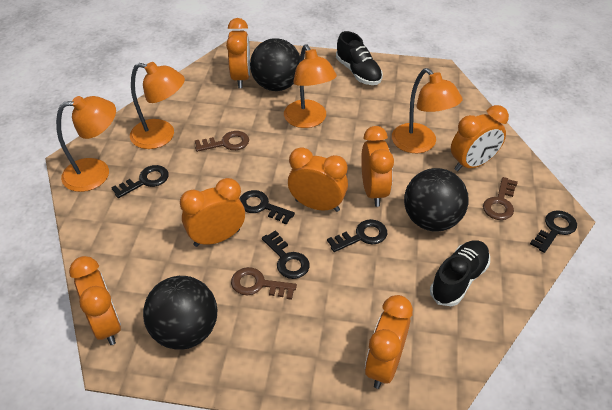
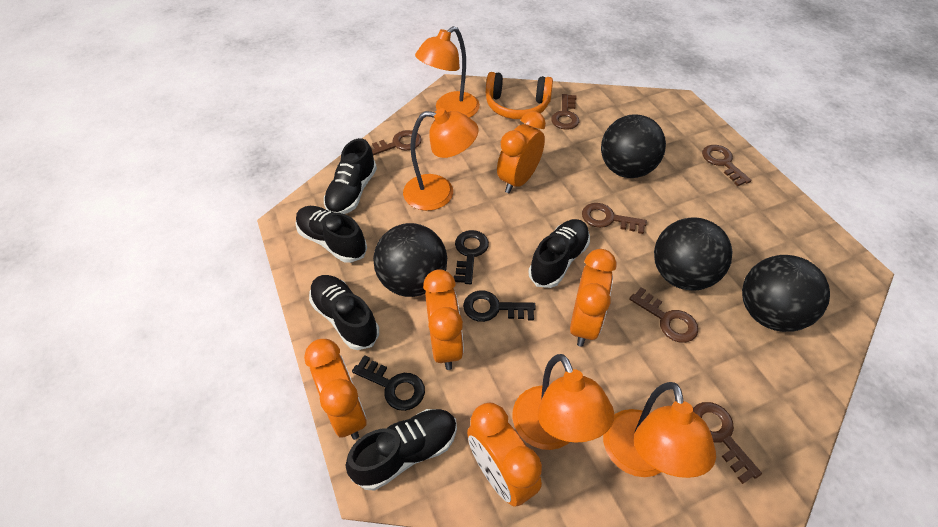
black ball: [143,276,217,350] [250,38,300,91] [404,168,469,232] = 3 -> [373,223,447,297] [601,115,666,178] [654,217,733,291] [742,255,830,332] = 4
black key: [111,165,169,198] [240,190,295,225] [262,230,310,279] [327,219,387,252] [530,210,577,253] = 5 -> [352,355,425,411] [454,230,489,284] [463,291,536,322] = 3
black shoe: [336,31,383,85] [430,240,490,306] = 2 -> [295,206,367,263] [309,275,379,350] [324,138,377,214] [346,409,457,491] [528,219,590,288] = 5
brown key: [195,131,249,152] [231,267,297,300] [483,177,518,220] = 3 -> [370,130,421,155] [551,94,579,130] [582,203,647,234] [629,287,698,342] [693,402,762,484] [702,145,752,186] = 6
orange clock: [69,256,121,345] [180,178,245,247] [226,18,250,88] [288,147,348,212] [361,126,394,207] [365,295,413,389] [451,105,509,171] = 7 -> [304,339,367,440] [423,269,464,370] [467,403,542,506] [497,111,546,193] [570,249,617,347] = 5
orange headphones: none = 0 -> [486,72,553,119] = 1

